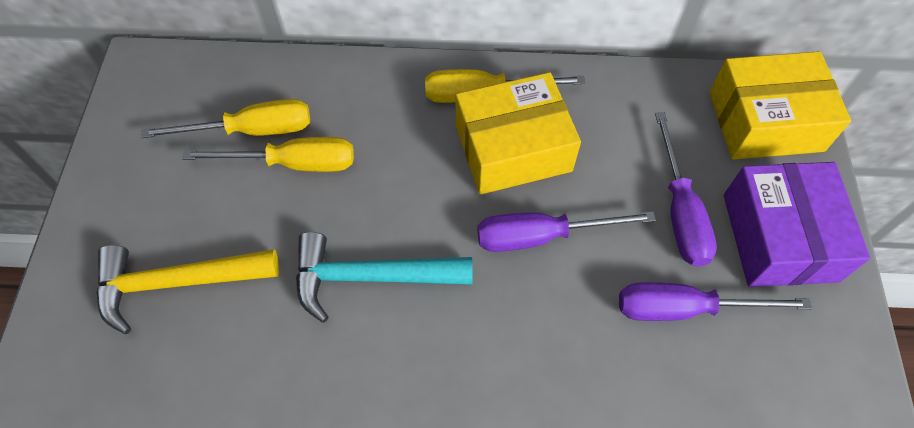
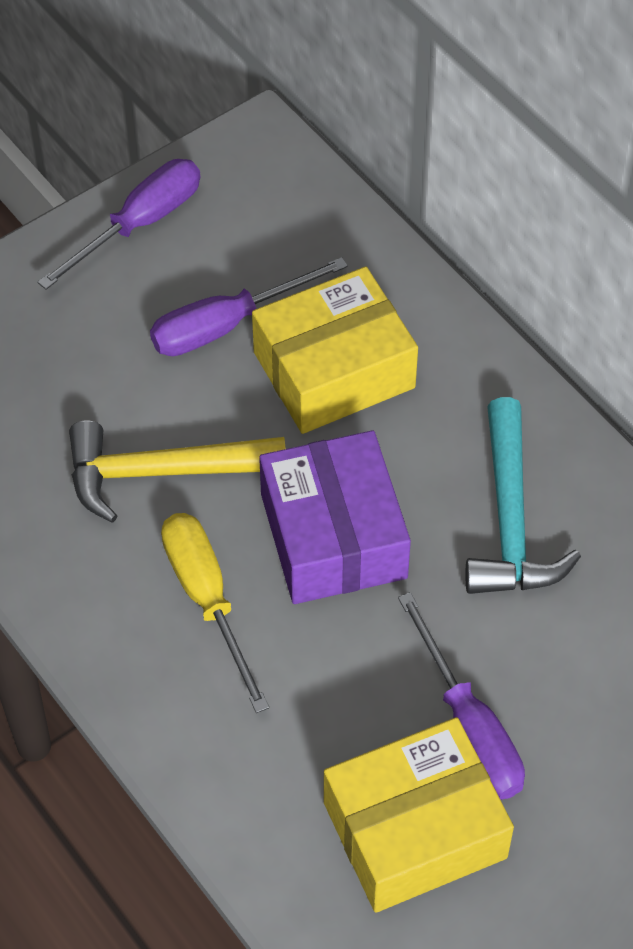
yellow screwdriver: [141,99,310,138] [182,137,354,172] [425,69,585,103] = 3 -> [161,513,269,713] = 1

